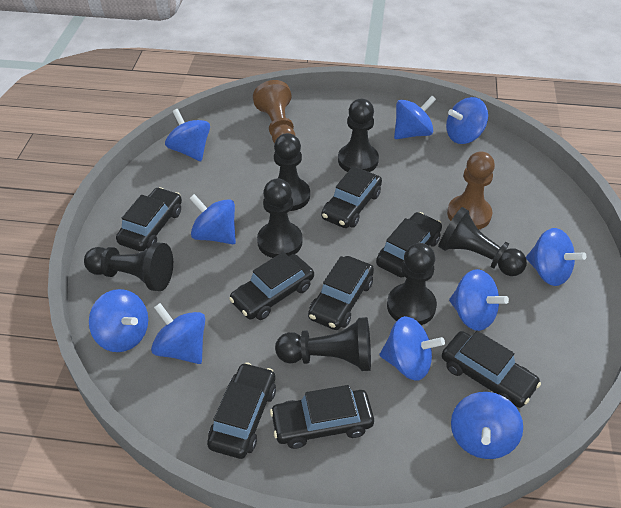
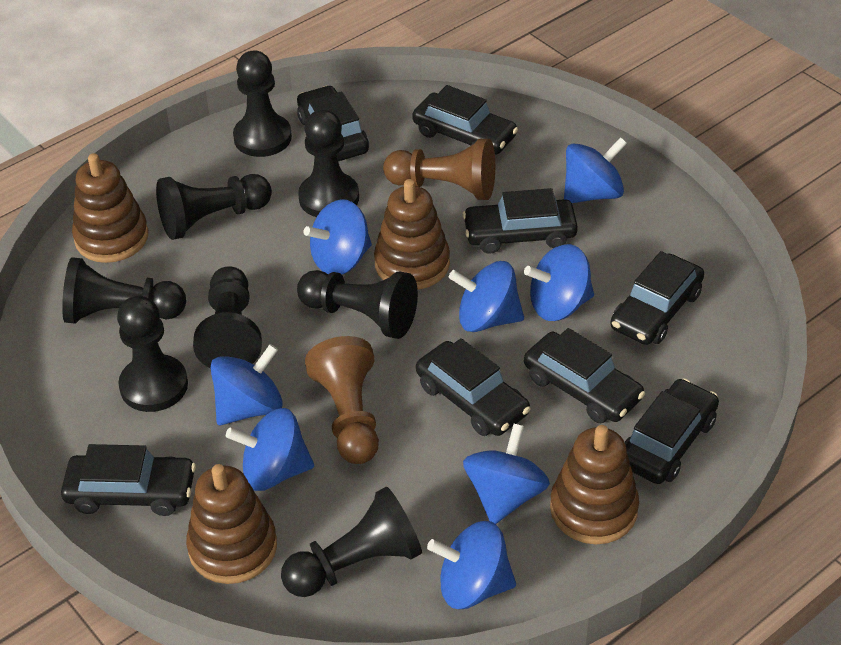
black pawn: [84,242,173,291] [257,178,303,258] [274,133,310,211] [275,317,371,371] [338,99,379,172] [387,243,437,325] [438,207,527,276] = 7 -> [62,257,186,324] [117,296,188,412] [156,174,272,240] [193,266,262,368] [233,51,292,157] [281,487,422,597] [297,270,418,339] [298,110,359,217] = 8
blue spinning top: [89,289,148,352] [151,303,205,364] [165,109,210,161] [189,194,236,244] [380,316,445,381] [394,96,436,139] [446,97,488,144] [449,269,509,331] [451,392,523,459] [526,228,586,286] = 10 -> [211,344,283,425] [226,408,314,491] [304,199,372,275] [427,521,516,609] [449,261,524,332] [463,424,550,524] [524,244,594,321] [564,137,627,203] = 8
brown stacking toy: none = 0 -> [72,153,148,263] [186,464,277,584] [374,179,450,290] [550,425,639,544] = 4

